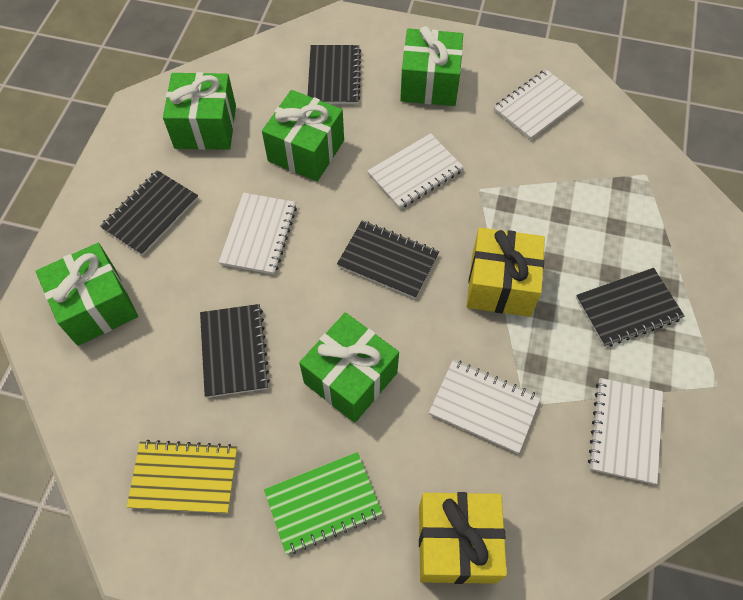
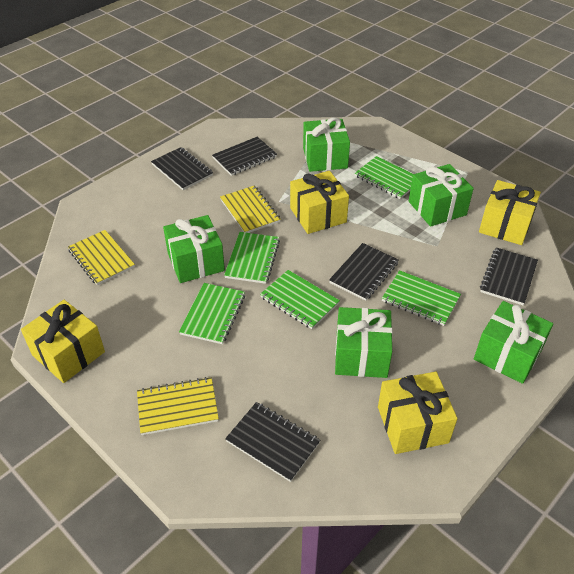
green notebook: [264,452,383,554] = 1 -> [179,283,245,344] [224,232,280,284] [260,270,340,329] [355,156,413,199] [382,270,461,326] = 5
white notebook: [219,193,297,275] [367,133,464,209] [429,359,541,454] [494,69,583,140] [588,378,663,485] = 5 -> none = 0
yellow gift: [419,492,507,584] [466,228,545,317] = 2 -> [21,300,105,383] [290,171,349,234] [378,372,458,454] [479,180,541,245] = 4
yellow notebook: [127,440,237,514] = 1 -> [68,230,135,285] [137,377,219,435] [220,185,281,233] = 3

